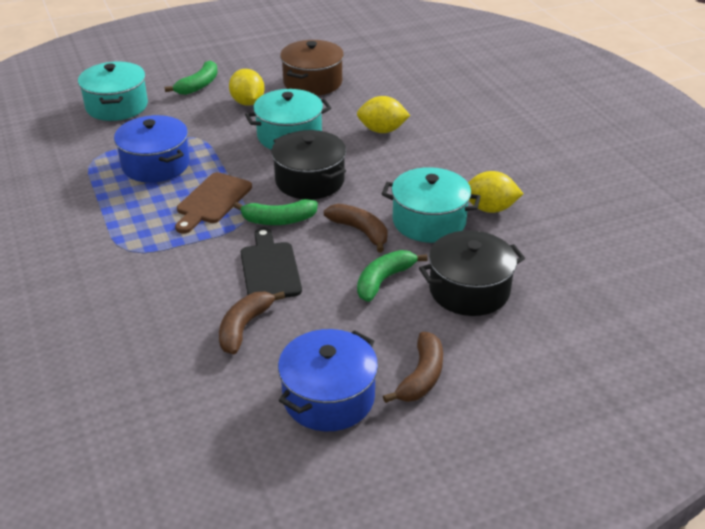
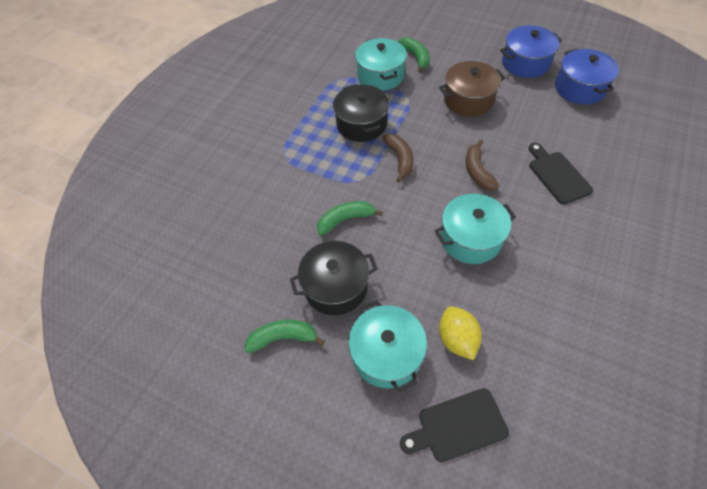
black cutting board: [241,228,302,298] = 1 -> [400,388,509,462] [528,143,593,205] = 2
brown banana: [219,291,285,354] [324,204,388,252] [383,332,443,403] = 3 -> [382,134,413,183] [466,140,499,191] = 2
brown cutting board: [175,172,252,234] = 1 -> none = 0
yellow lemon: [229,69,265,106] [357,96,410,133] [468,171,523,213] = 3 -> [439,306,482,360] = 1

